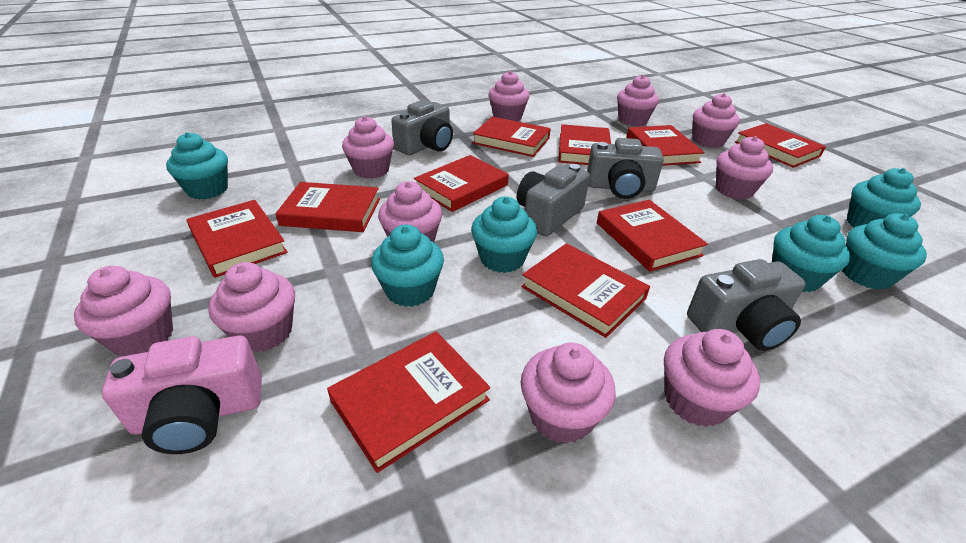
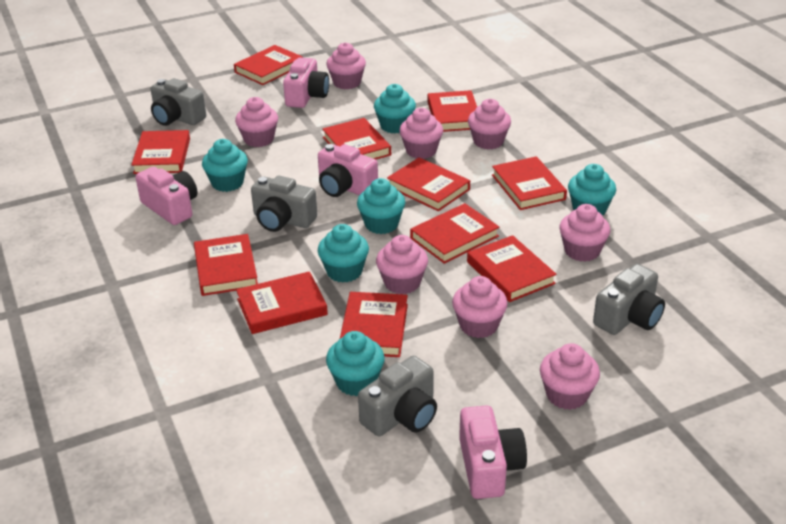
pink camera: [102,336,262,454] = 1 -> [136,167,198,225] [283,57,329,108] [318,144,378,197] [459,405,527,499] = 4
pink cupcake: [74,266,173,356] [208,262,295,353] [342,116,394,179] [378,181,442,242] [489,71,529,122] [521,342,616,444] [617,75,659,126] [664,329,760,427] [693,93,740,148] [716,136,773,199] = 10 -> [235,97,278,147] [326,42,366,89] [376,235,428,294] [399,108,443,159] [452,276,508,338] [468,99,511,149] [540,343,600,410] [559,204,610,262] = 8
red book: [186,200,288,278] [275,182,380,232] [327,331,490,473] [414,155,509,212] [473,117,551,157] [521,243,650,338] [559,124,611,165] [597,200,708,272] [626,125,705,166] [735,123,826,168] = 10 -> [132,130,190,174] [194,234,258,296] [234,45,303,85] [236,271,328,334] [322,118,391,160] [340,292,408,357] [387,157,470,211] [410,203,499,264] [428,90,477,132] [467,235,557,302] [492,156,567,210] = 11

